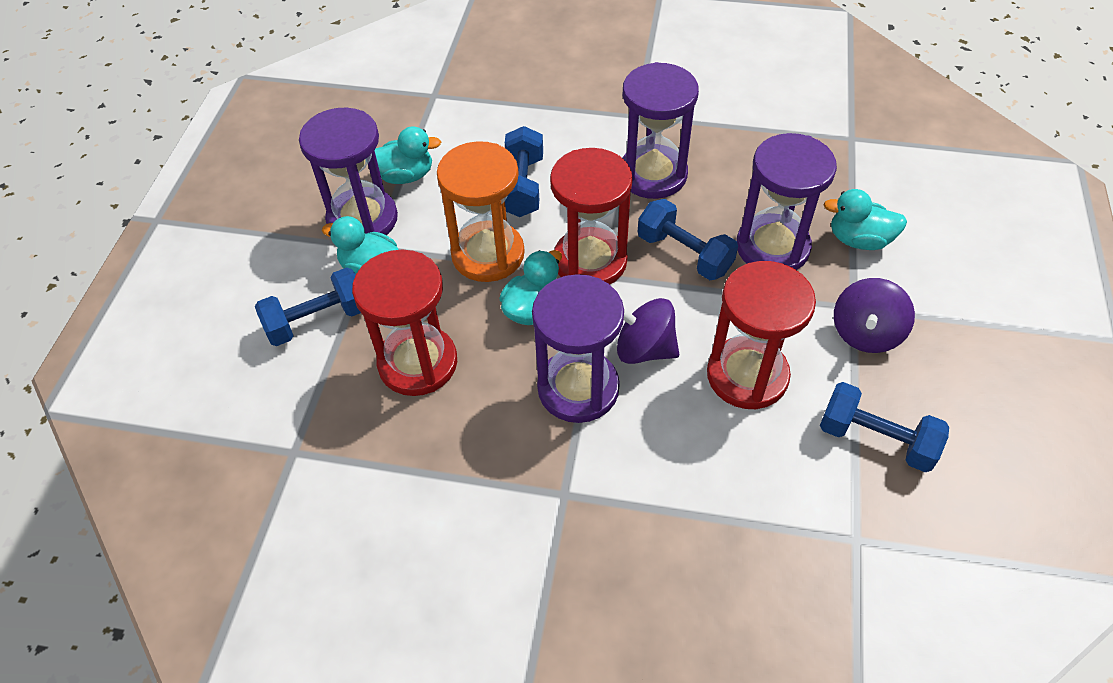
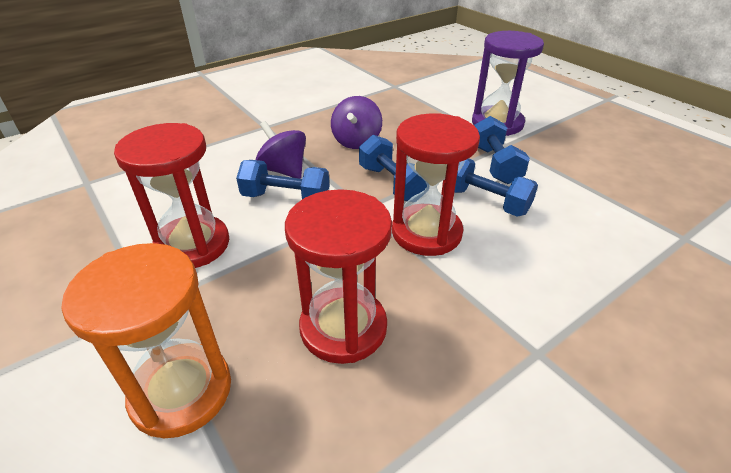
purple hourglass: [299,107,398,235] [532,274,624,423] [622,62,699,199] [736,133,837,270] = 4 -> [472,31,544,136] = 1
turquoise duck: [322,216,399,274] [374,126,441,184] [499,250,562,325] [823,189,907,250] = 4 -> none = 0

